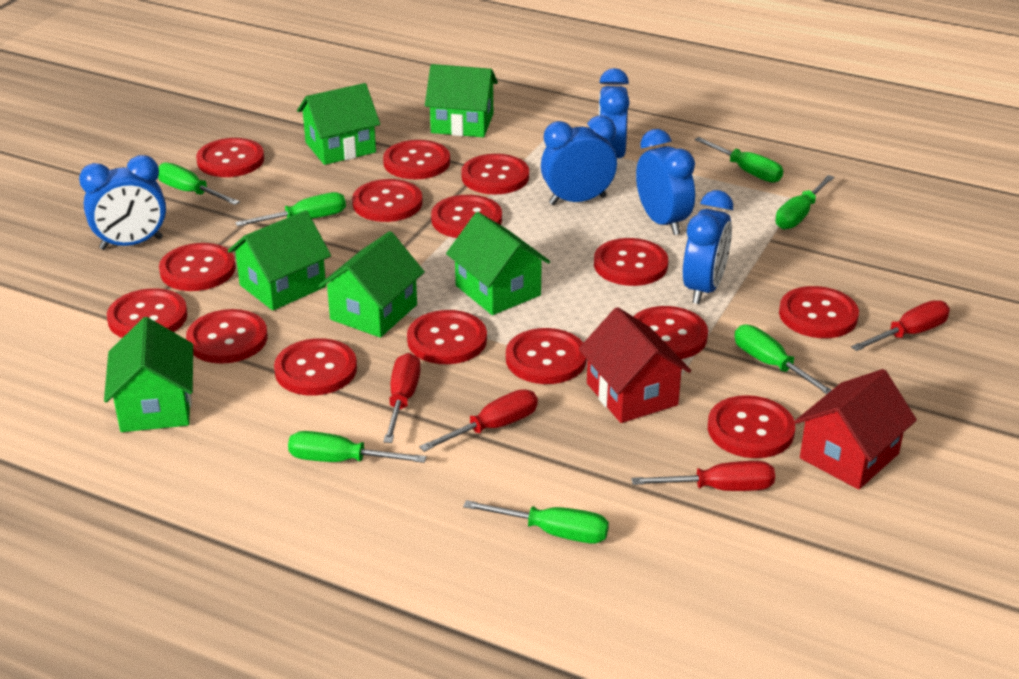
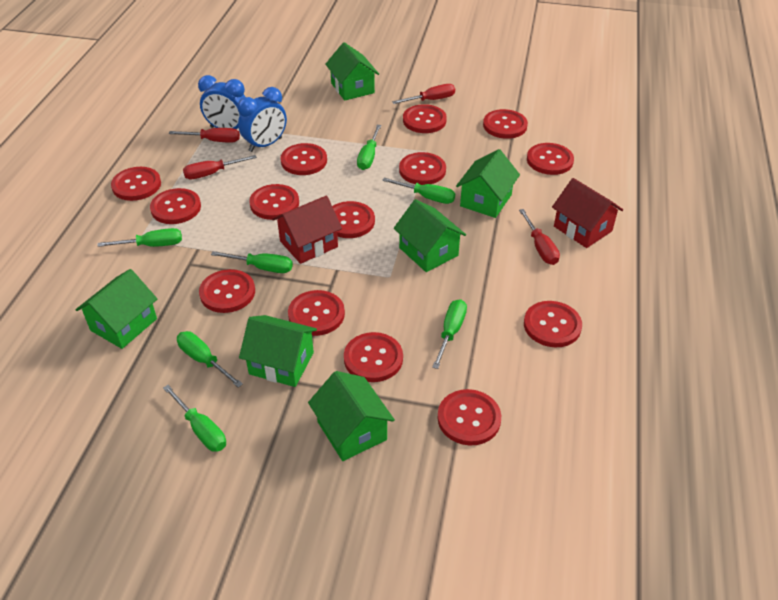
blue clock: [79,155,166,250] [541,116,617,205] [599,68,630,158] [636,129,695,235] [683,190,733,304] = 5 -> [198,75,245,129] [238,87,287,152] = 2
red button: [107,288,187,338] [159,243,236,291] [186,309,268,364] [196,138,264,177] [274,338,357,395] [352,179,423,222] [383,140,450,179] [407,310,487,364] [431,195,502,238] [461,154,529,195] [506,328,587,384] [594,238,668,286] [633,306,708,359] [708,395,795,458] [779,286,859,338] = 15 -> [111,167,161,201] [150,188,201,224] [199,269,255,313] [249,184,299,220] [280,143,327,175] [288,290,345,336] [332,201,375,238] [344,332,403,382] [399,152,446,185] [403,104,447,133] [438,389,501,446] [483,109,528,139] [524,301,582,347] [527,143,574,175] = 14

